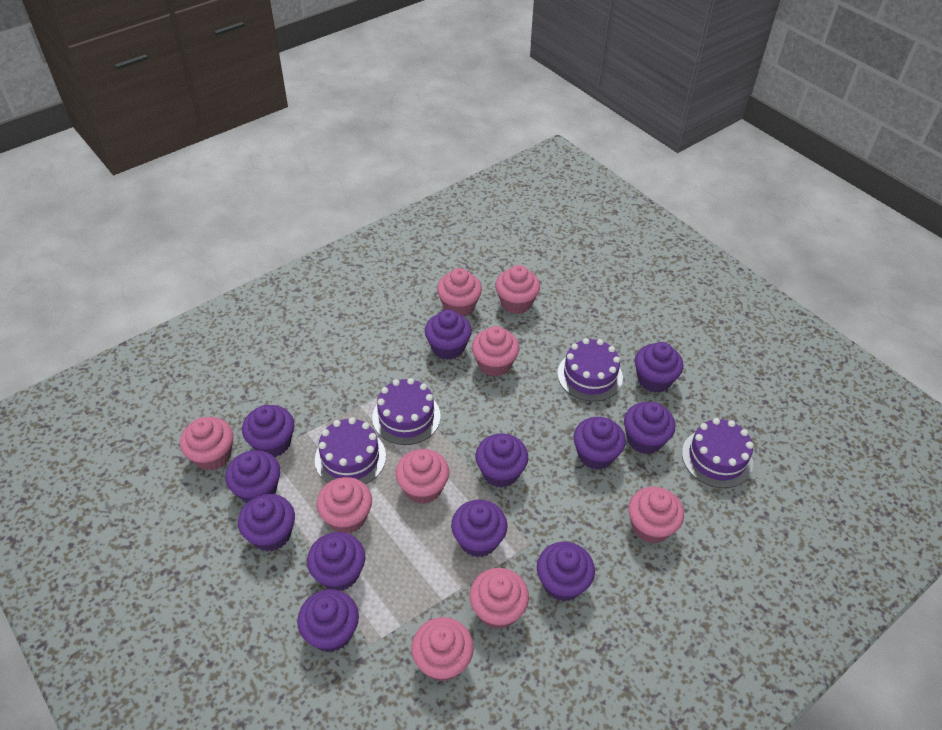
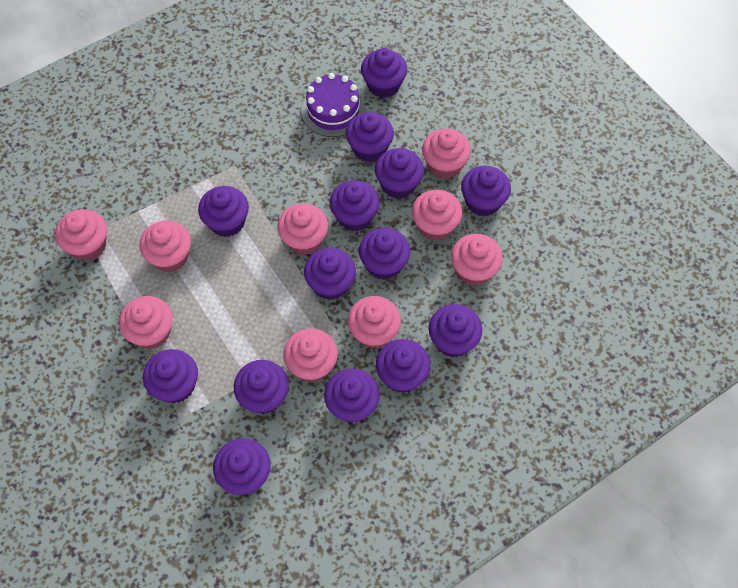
purple cake: [315,417,386,485] [372,378,441,445] [557,338,623,402] [682,418,754,488] = 4 -> [301,73,365,137] = 1
purple cupcake: [225,450,280,503] [238,494,295,551] [242,405,295,457] [297,589,359,652] [307,532,365,591] [425,310,472,360] [451,500,508,557] [476,434,528,488] [537,542,595,602] [573,417,626,470] [624,402,675,454] [635,342,683,393] = 12 -> [143,349,198,403] [198,186,249,237] [213,438,271,495] [234,360,289,414] [304,248,356,300] [324,368,380,423] [329,180,380,231] [346,112,394,162] [359,228,410,280] [361,48,407,98] [375,148,424,199] [376,339,430,393] [429,304,482,357] [461,166,511,216] = 14

